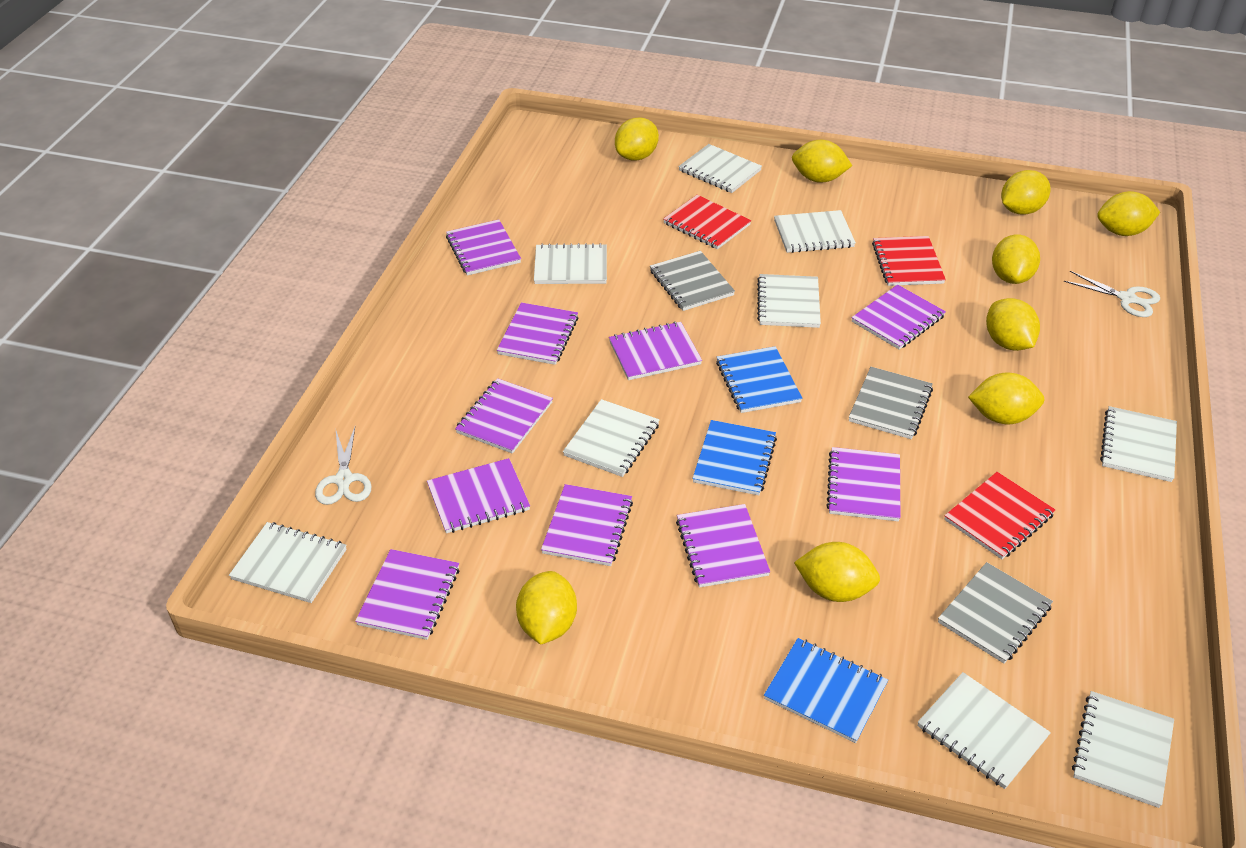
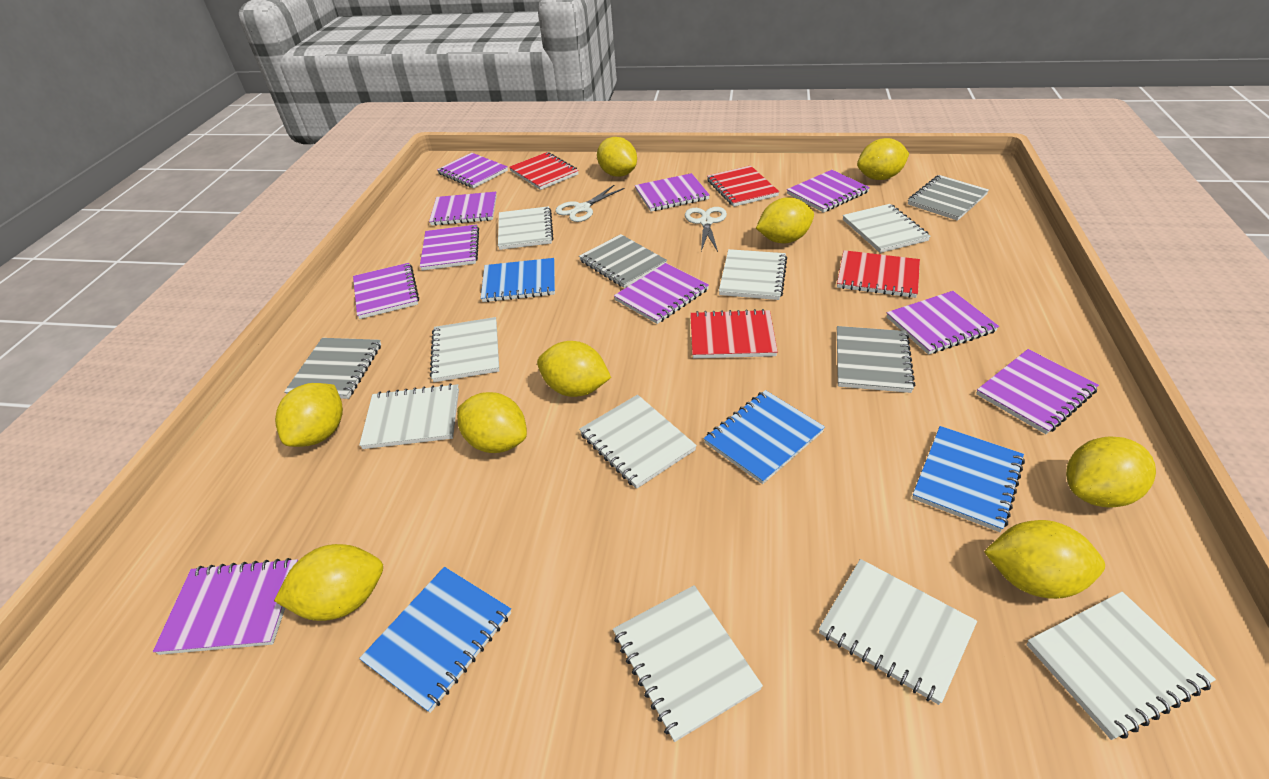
blue notebook: [692,420,777,495] [716,346,802,413] [764,638,888,743] = 3 -> [359,567,511,713] [481,258,555,302] [704,390,825,484] [912,426,1025,532] = 4
grey notebook: [650,251,735,311] [849,367,933,439] [938,562,1053,664] = 3 -> [284,338,381,399] [579,234,667,288] [837,326,915,393] [908,175,989,221] = 4
red notebook: [663,195,751,249] [872,236,946,286] [944,472,1056,559] = 3 -> [509,152,579,190] [690,309,778,359] [707,165,779,207] [837,250,920,298] = 4

